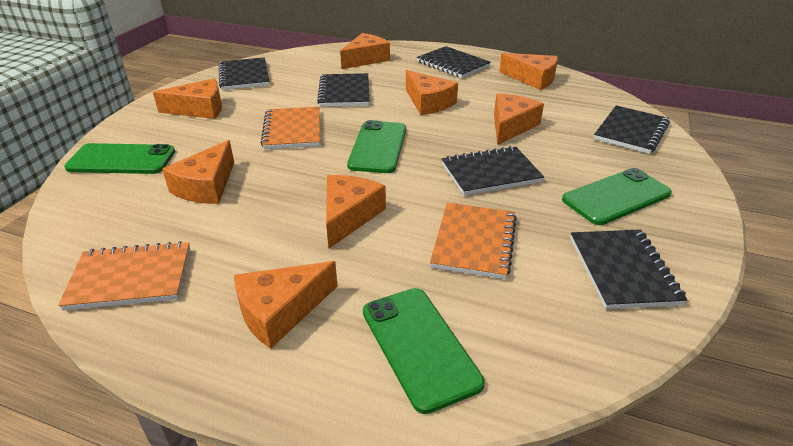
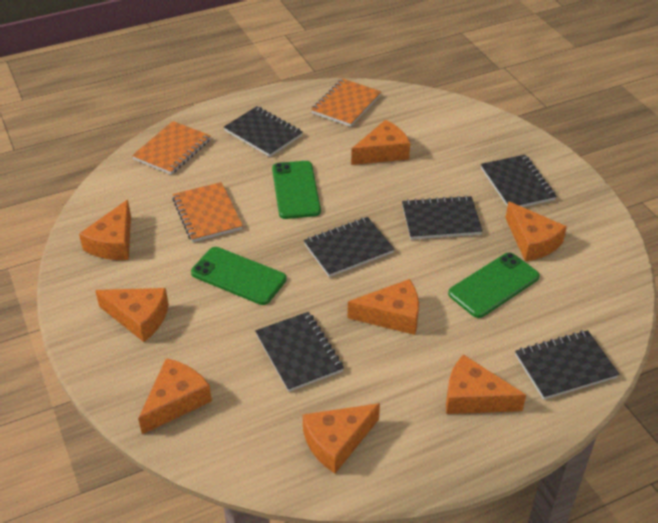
green phone: [64,143,175,174] [347,120,406,173] [363,288,485,414] [562,168,672,225] = 4 -> [191,247,286,305] [272,161,321,219] [448,253,540,318] = 3

